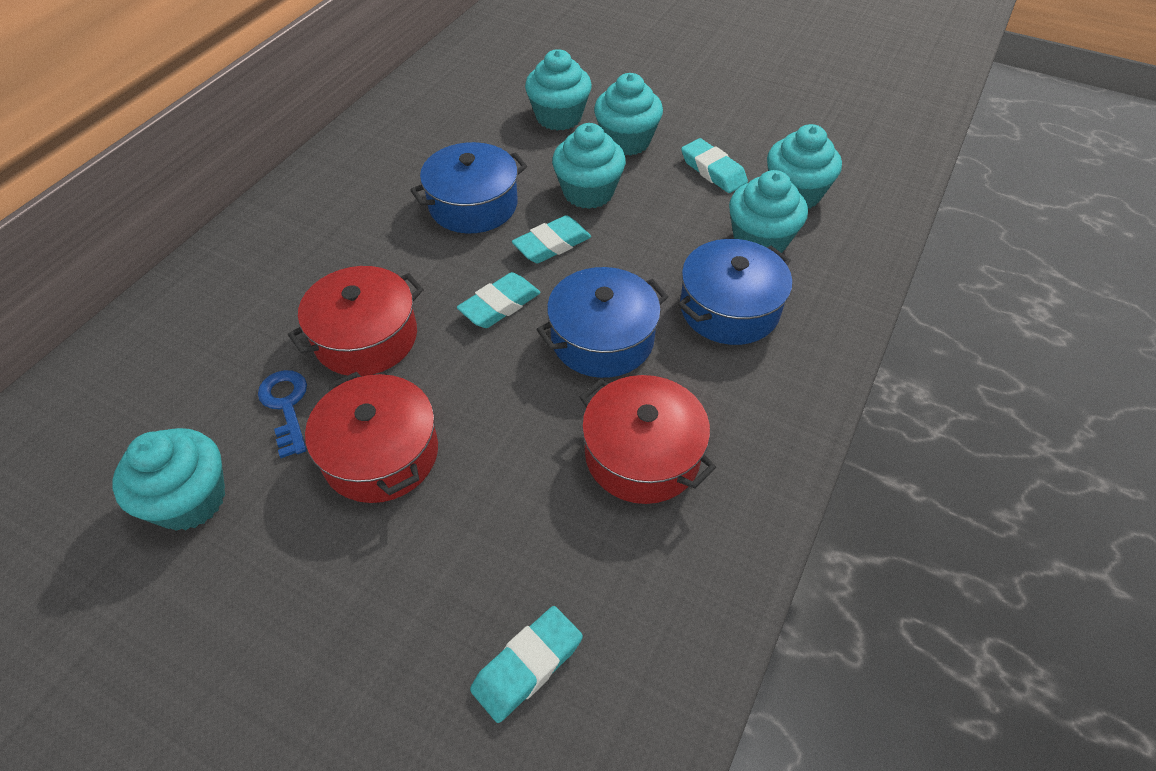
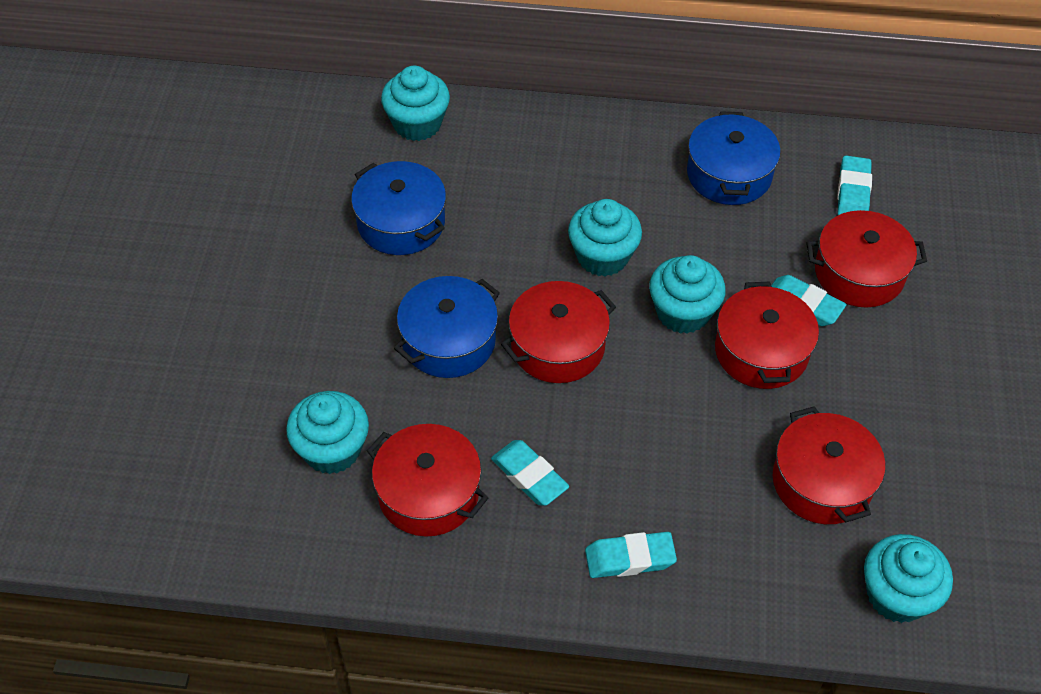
blue key: [258,370,307,458] = 1 -> none = 0
red pot: [288,266,424,376] [305,372,438,503] [579,375,716,504] = 3 -> [367,424,488,536] [501,281,616,383] [715,282,819,389] [773,406,885,524] [806,210,927,308] = 5
turquoise cupcake: [112,428,225,531] [525,49,592,131] [552,123,626,209] [594,73,663,156] [729,170,808,253] [767,124,842,209] = 6 -> [286,391,369,474] [381,66,450,141] [568,199,642,276] [649,255,726,334] [864,534,953,623] = 5

